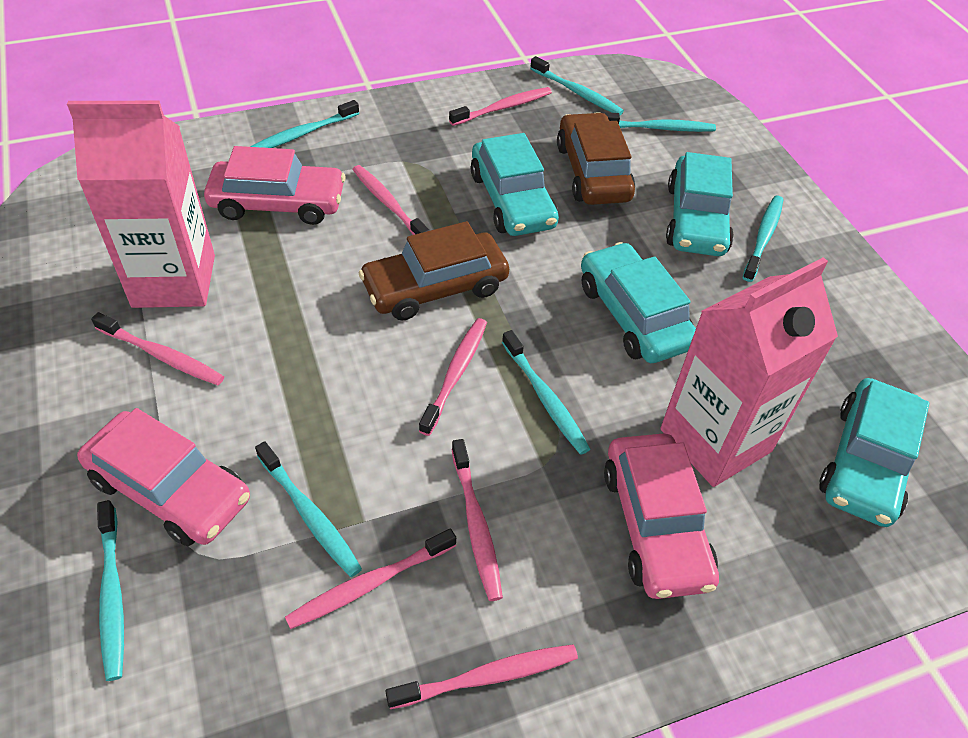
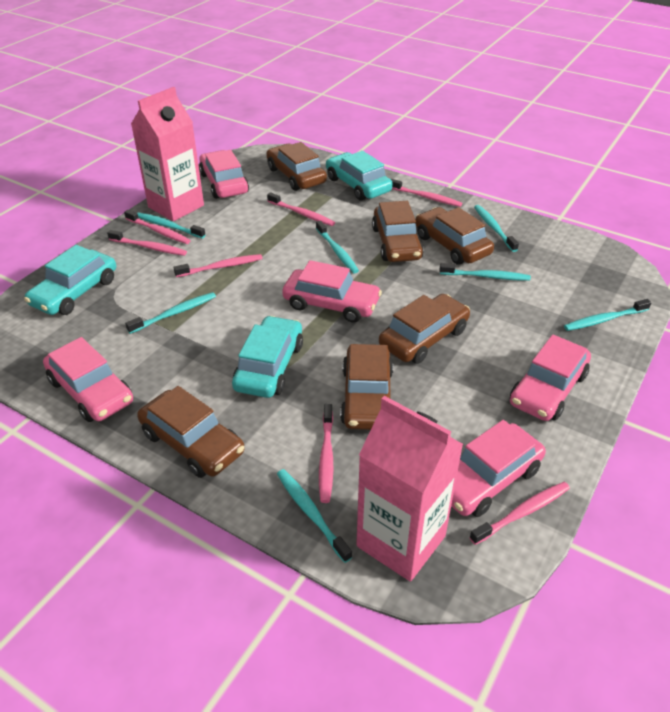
brown car: [358,221,509,321] [557,112,635,205] = 2 -> [137,386,245,478] [266,142,327,191] [340,344,393,430] [372,201,424,262] [379,294,470,364] [415,207,494,265] = 6
pink car: [77,408,250,546] [204,146,345,225] [604,433,719,599] = 3 -> [43,337,133,422] [199,150,249,199] [282,260,382,323] [451,420,546,517] [510,335,591,421] = 5
turquoise car: [471,133,559,236] [581,242,696,363] [666,152,734,256] [819,378,929,527] = 4 -> [24,245,116,315] [232,316,303,398] [326,151,393,201] = 3

